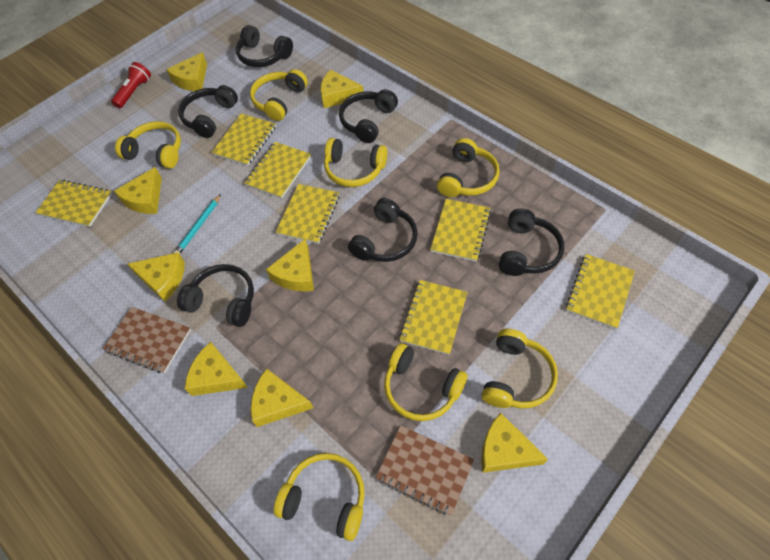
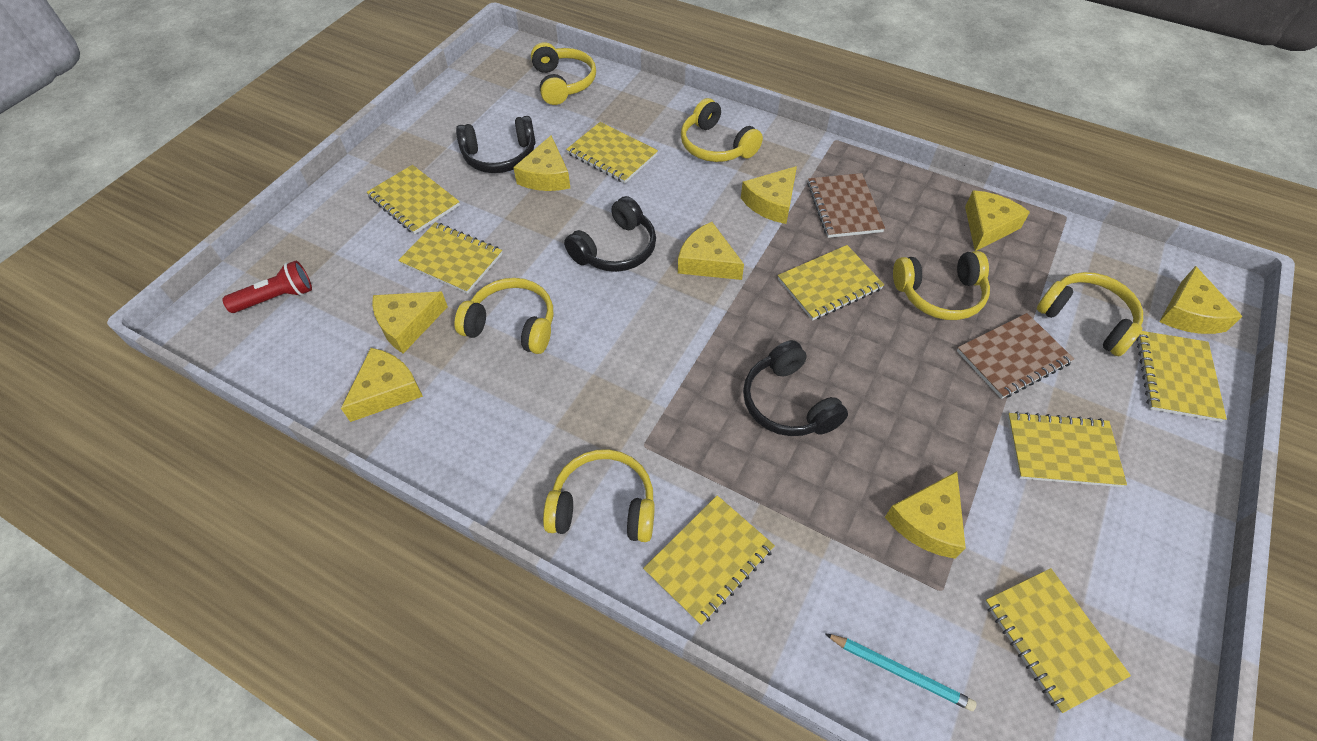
black headphones: [177,264,254,327] [178,85,238,138] [236,25,293,67] [339,89,398,143] [348,198,418,262] [499,209,564,276] = 6 -> [456,116,536,173] [564,196,656,272] [743,340,848,436] = 3
yellow headphones: [115,121,181,169] [250,69,308,121] [274,453,365,541] [324,138,387,187] [384,343,468,421] [437,138,500,197] [482,329,558,409] = 7 -> [454,278,553,354] [531,42,596,105] [543,449,655,542] [681,98,763,162] [893,251,990,320] [1037,272,1143,357] = 6
yellow notebook: [35,180,112,227] [211,114,276,166] [244,142,311,199] [276,184,340,244] [399,280,468,355] [430,199,491,262] [566,254,635,329] = 7 -> [367,165,460,234] [398,222,502,294] [566,122,658,183] [643,495,775,625] [778,245,884,321] [984,568,1131,713] [1007,412,1127,487] [1136,331,1227,422] = 8

